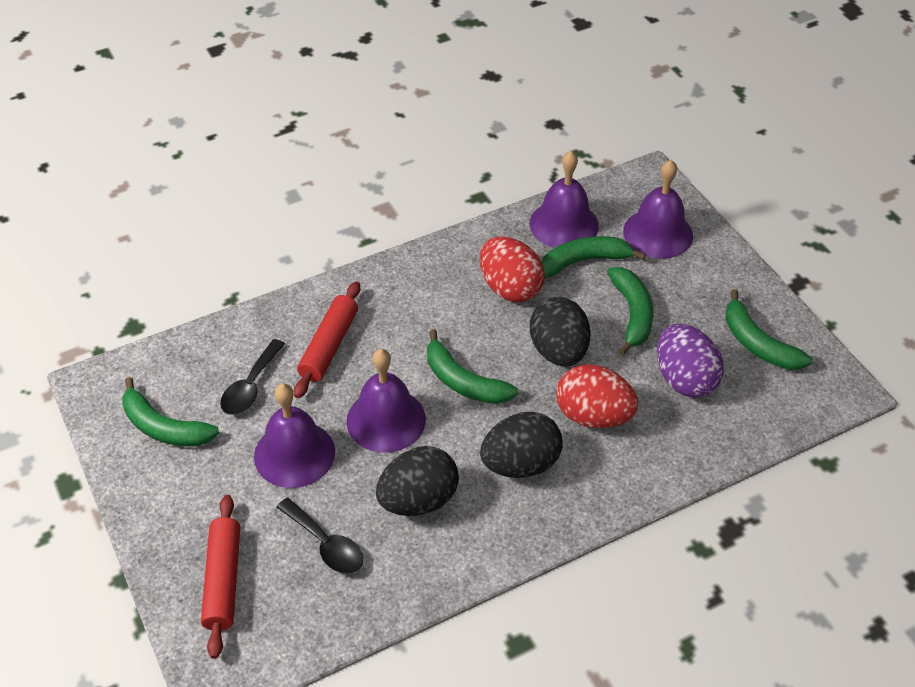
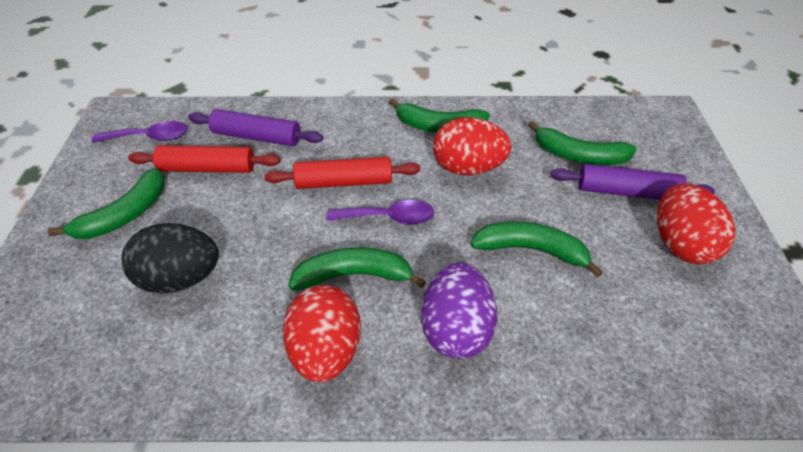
black egg: [376,446,459,516] [480,412,563,478] [530,297,591,366] = 3 -> [122,223,219,293] = 1
black spoon: [220,339,285,415] [276,498,363,574] = 2 -> none = 0
purple bell: [254,383,335,488] [347,349,426,453] [530,151,599,248] [623,160,693,259] = 4 -> none = 0
purple rolling pin: none = 0 -> [188,109,323,146] [551,164,715,200] = 2
purple spoon: none = 0 -> [92,121,187,143] [326,200,435,225] = 2
red egg: [480,236,545,302] [556,364,639,428] = 2 -> [283,285,361,382] [433,117,512,175] [657,184,736,264] = 3

